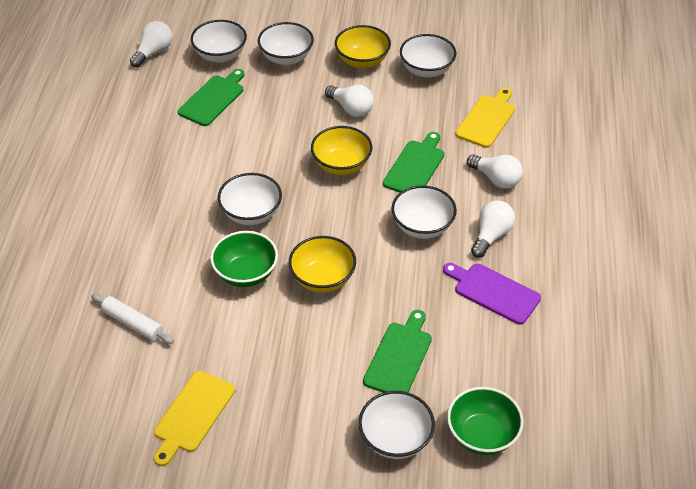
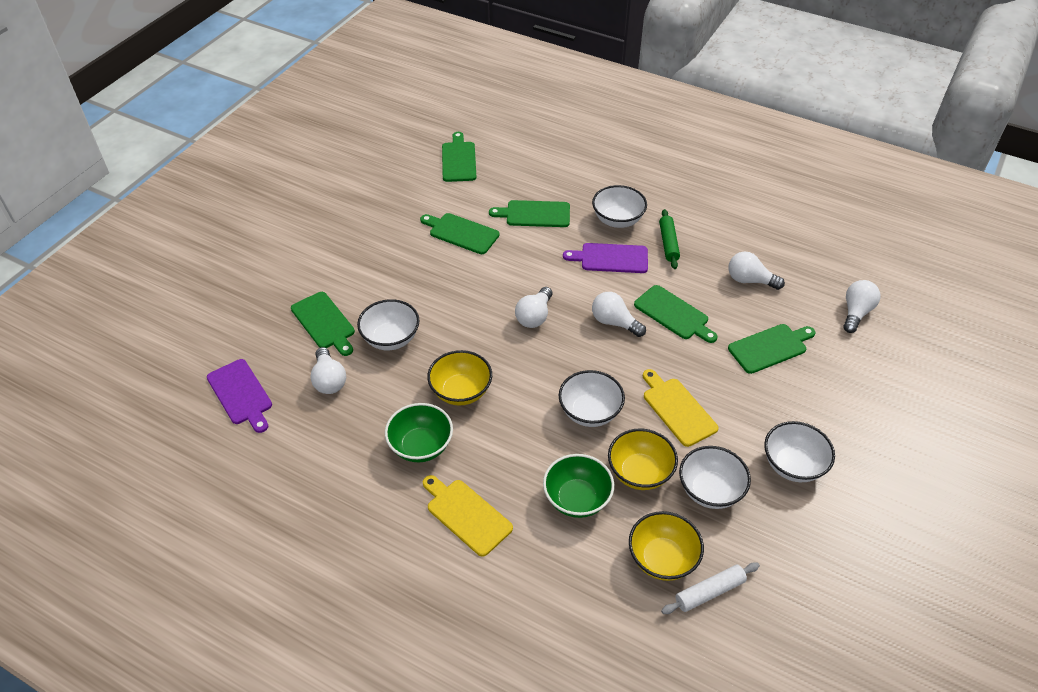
green cutting board: [178,69,245,126] [363,310,432,392] [383,132,444,193] = 3 -> [291,292,355,356] [420,213,499,254] [442,132,476,182] [489,200,570,227] [634,285,717,343] [728,324,816,374] = 6
green rolling pin: none = 0 -> [659,209,680,269] = 1
purple cutting board: [443,263,541,325] = 1 -> [207,359,272,433] [563,243,648,273] = 2
white bowl: [191,20,247,63] [218,173,282,225] [258,22,314,65] [359,391,435,459] [391,185,457,239] [400,34,456,78] = 6 -> [357,299,420,350] [559,370,625,427] [592,185,647,228] [679,446,751,509] [764,421,835,482] = 5
white light bulb: [130,21,172,68] [325,85,374,117] [467,154,523,189] [471,201,515,258] = 4 -> [310,347,346,394] [515,287,553,328] [592,292,646,337] [728,251,785,290] [843,280,881,333] = 5

